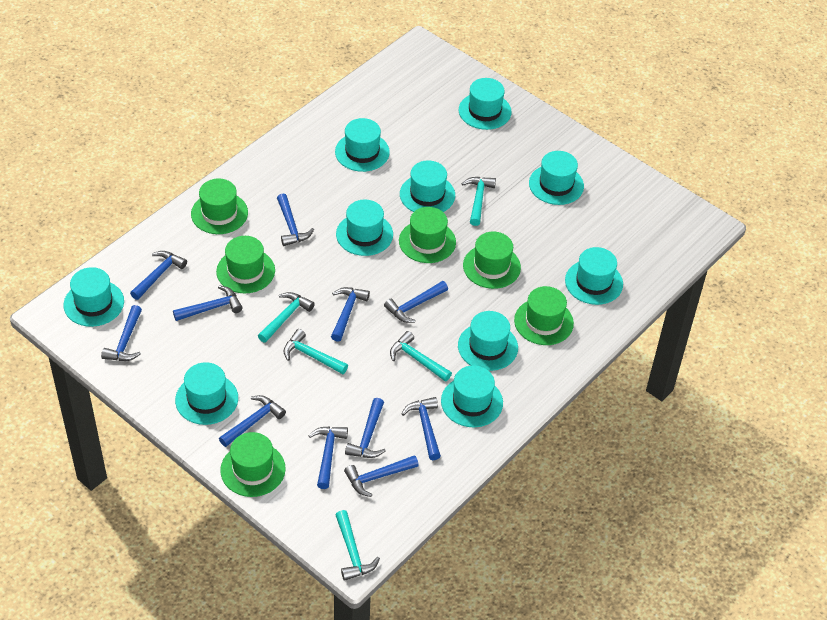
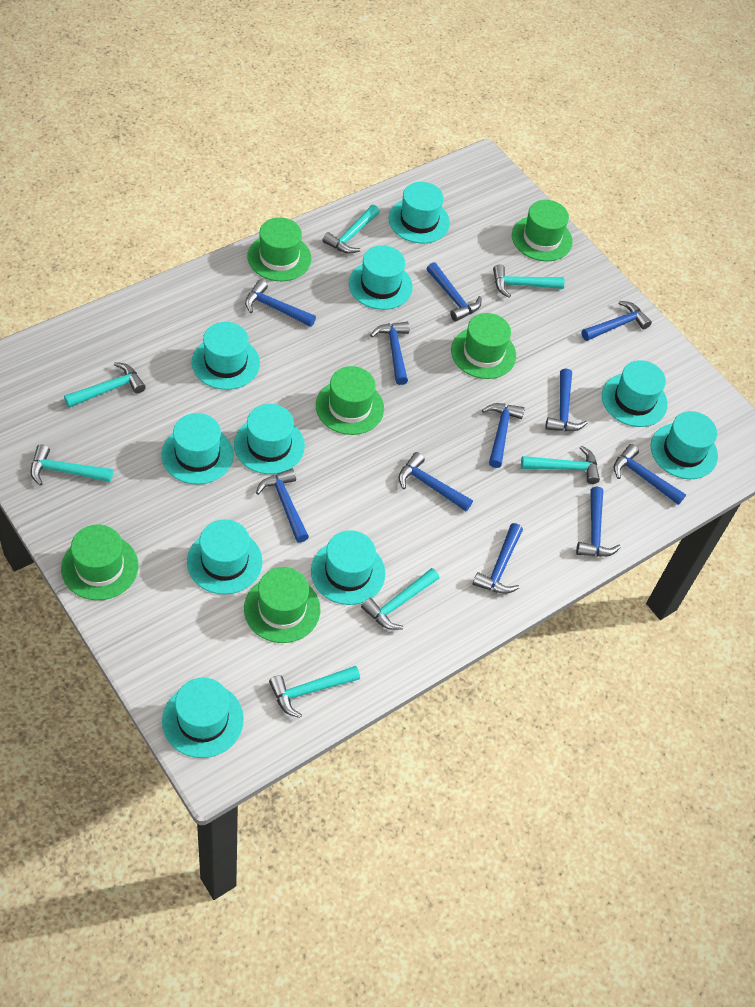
turquoise hammer: [258,292,315,343] [284,329,348,374] [336,510,380,581] [390,331,452,382] [461,177,496,226] = 5 -> [30,444,113,486] [64,362,146,408] [269,666,360,718] [322,205,380,254] [361,568,439,630] [493,264,565,298] [521,446,600,484] = 7

